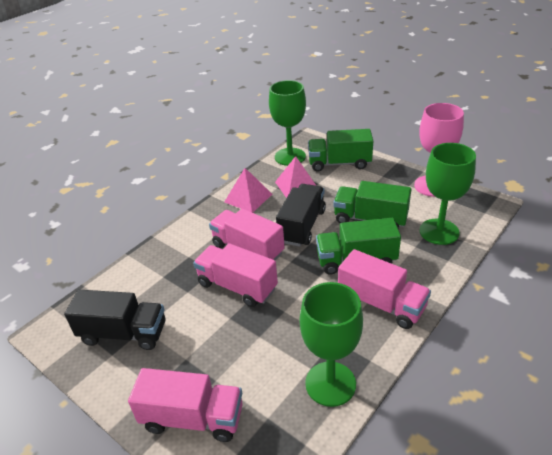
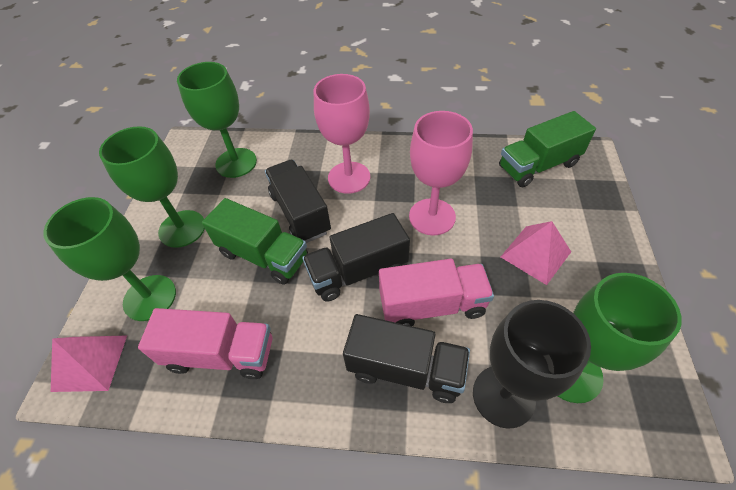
black goblet: none = 0 -> [473,300,591,429] = 1
black truck: [64,290,165,350] [276,184,326,247] = 2 -> [265,160,331,243] [302,213,410,302] [343,314,470,403] = 3
green goblet: [269,80,306,166] [300,282,363,407] [419,143,476,245] = 3 -> [43,197,176,321] [99,126,205,248] [177,62,257,178] [558,273,682,403] = 4
green truck: [308,129,373,172] [316,218,401,274] [333,181,411,228] = 3 -> [202,198,308,285] [499,111,596,187] = 2
pink goblet: [414,103,464,197] = 1 -> [314,74,370,194] [409,111,473,235] = 2
pink truck: [128,368,243,442] [193,243,278,307] [209,208,285,260] [338,249,431,329] = 4 -> [138,308,272,379] [379,259,494,326] = 2

